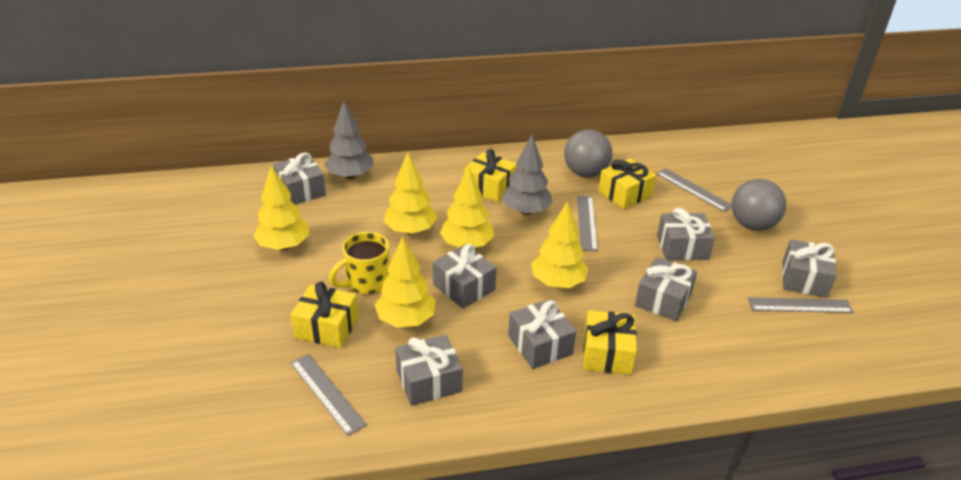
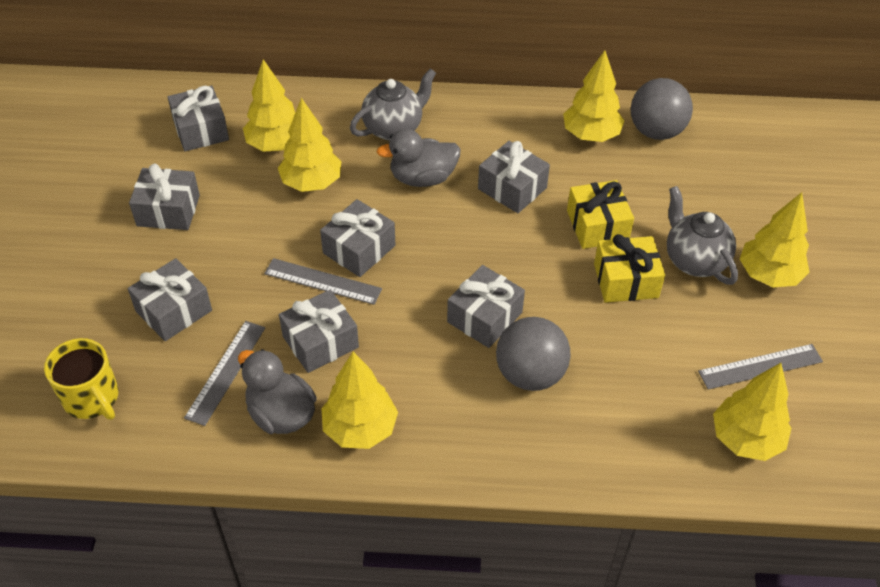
grey duck: none = 0 -> [238,349,317,434] [377,129,461,187] = 2
grey ruler: [290,354,367,436] [577,196,598,251] [656,168,732,212] [748,297,853,313] = 4 -> [184,321,265,426] [264,258,382,305] [698,344,823,390] = 3
grey teapot: none = 0 -> [350,68,436,141] [667,186,738,285] = 2
grey tree: [324,101,373,179] [501,135,553,215] = 2 -> none = 0
yellow gift: [290,282,359,348] [464,149,517,202] [583,310,637,375] [598,158,656,209] = 4 -> [567,180,634,249] [594,234,665,303] = 2
yellow tree: [253,166,309,250] [375,236,436,328] [384,152,437,235] [440,166,494,247] [531,202,588,288] = 5 -> [243,59,295,152] [278,98,341,192] [321,352,398,449] [563,50,624,142] [713,363,791,461] [740,192,809,287] = 6

